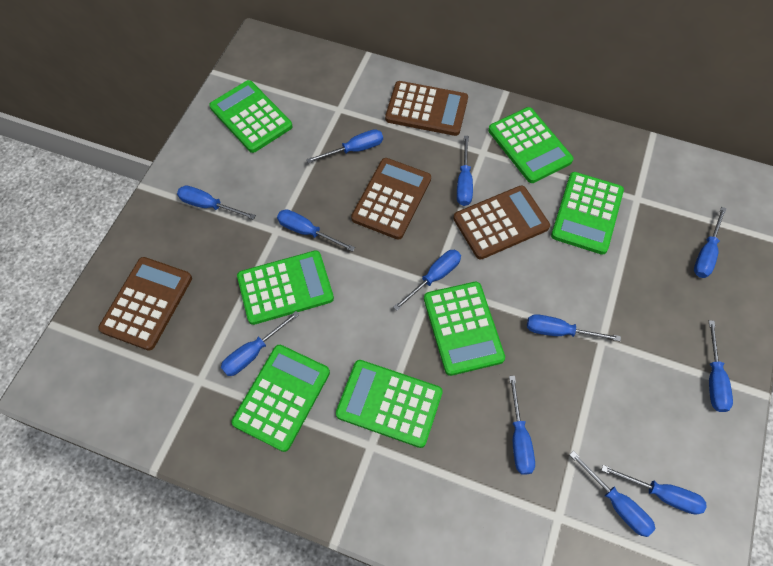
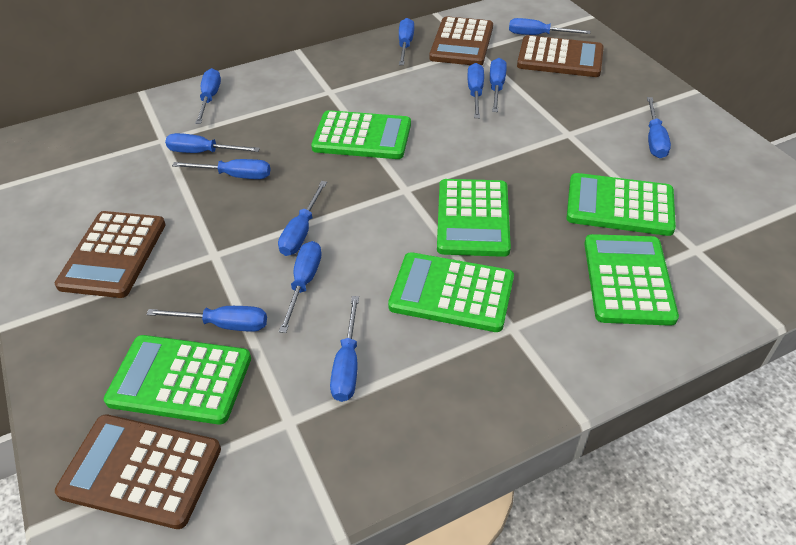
green calculator: [209,80,293,153] [232,345,330,452] [237,250,334,325] [336,360,443,448] [424,282,505,376] [488,107,574,183] [551,172,624,255] = 7 -> [104,335,251,425] [311,110,411,159] [388,252,514,332] [437,179,511,257] [567,173,676,236] [584,234,679,326] = 6

